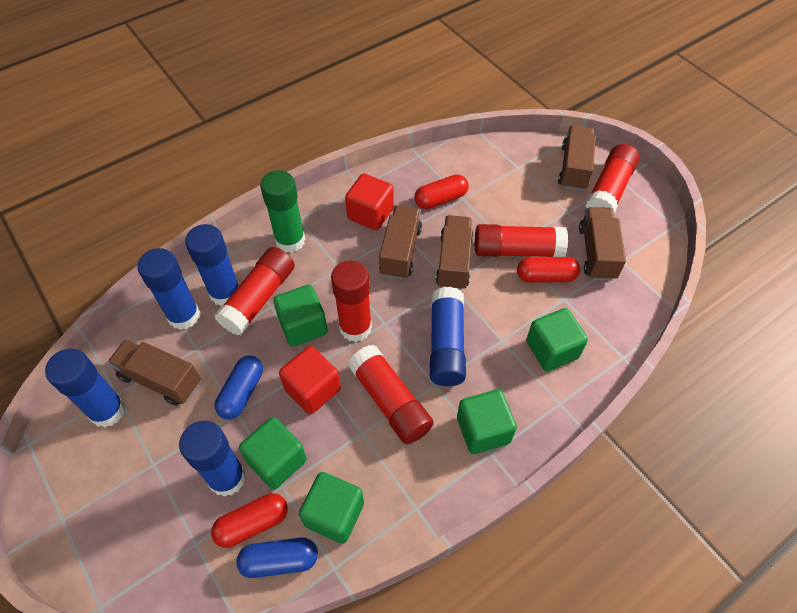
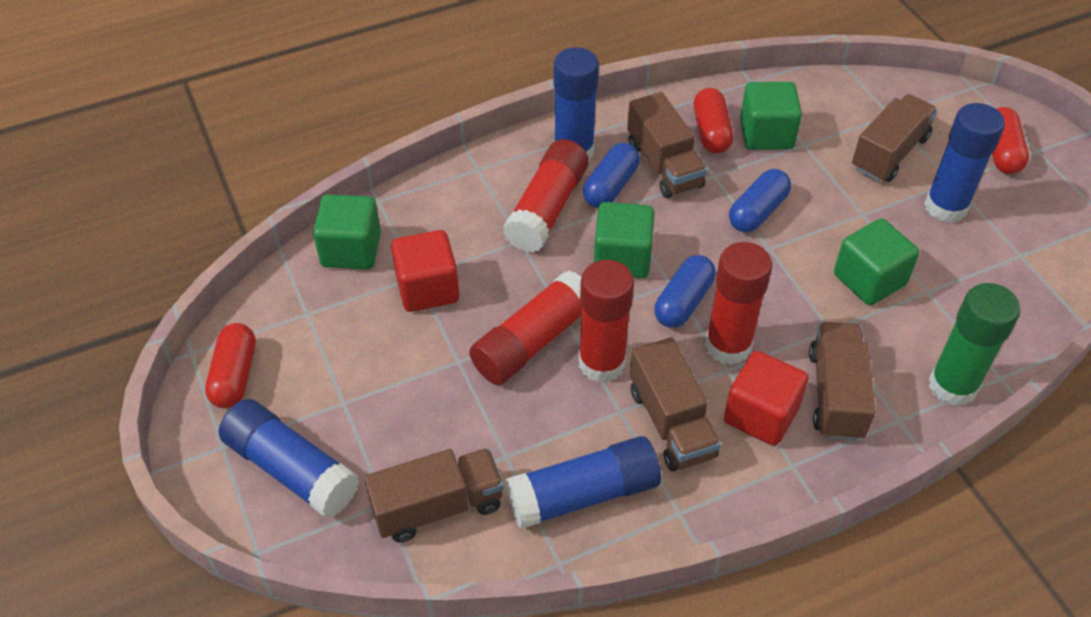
blue capsule: [215,355,263,419] [236,537,318,578] = 2 -> [583,143,640,208] [654,255,716,328] [729,169,791,233] = 3
blue glue stick: [45,349,126,428] [137,248,200,330] [179,421,246,497] [185,224,239,306] [430,287,466,386] = 5 -> [219,399,359,518] [505,436,661,529] [554,48,599,161] [924,103,1005,223] = 4
green cube: [239,417,307,490] [273,285,328,347] [299,472,364,544] [457,389,517,454] [526,308,588,371] = 5 -> [313,194,381,269] [594,202,654,278] [740,82,802,150] [834,218,919,306] = 4
red glue stick: [214,247,295,335] [331,260,372,342] [348,345,434,444] [475,224,568,257] [585,144,639,213] = 5 -> [469,270,582,385] [503,139,589,253] [579,260,634,383] [705,242,772,365] = 4

